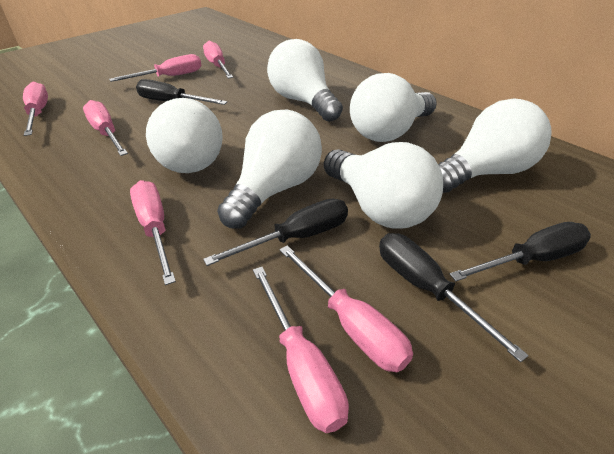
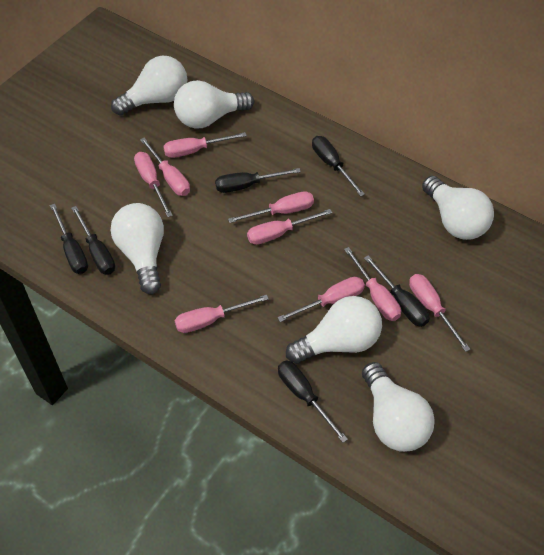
black screwdriver: [136,79,227,105] [203,198,348,266] [379,233,529,362] [450,222,591,281] = 4 -> [50,204,88,274] [71,206,115,275] [215,168,301,193] [278,360,348,443] [312,136,365,196] [364,255,430,327] = 6
pink screwdriver: [23,82,48,136] [83,100,128,156] [109,54,202,82] [130,180,176,285] [203,41,233,79] [253,267,349,433] [280,245,413,372] = 7 -> [134,152,173,217] [140,138,190,196] [163,132,247,158] [175,295,269,333] [228,191,314,223] [247,209,332,245] [277,277,365,322] [344,247,401,321] [409,274,471,352] = 9

